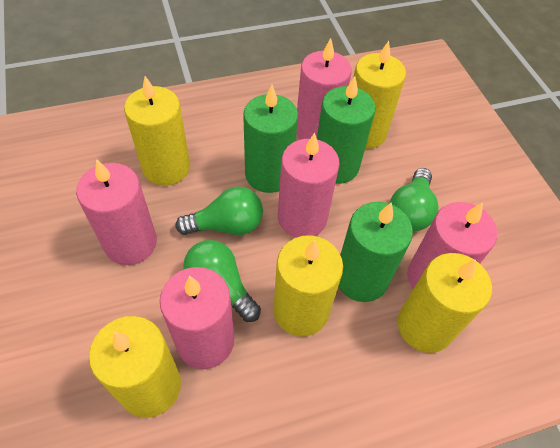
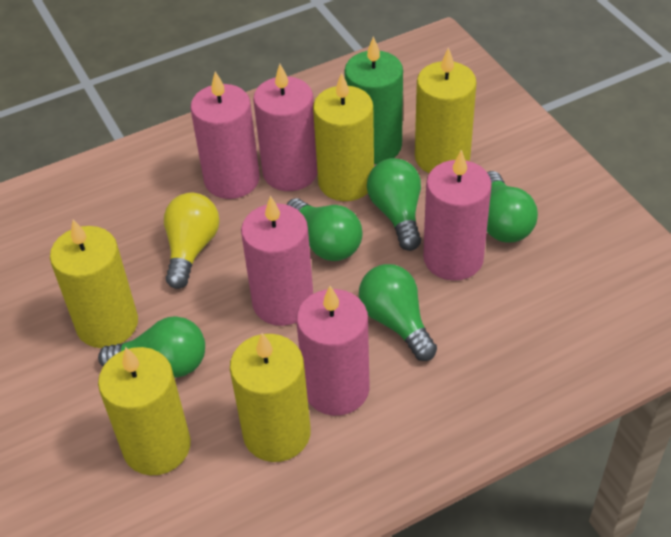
green candle: [243,85,298,193] [317,76,376,184] [338,202,413,302] = 3 -> [344,36,403,164] = 1
green light bulb: [175,186,263,235] [183,240,261,322] [390,168,438,231] = 3 -> [98,316,205,378] [287,198,363,261] [359,264,437,361] [367,158,421,251] [487,171,538,243] = 5
yellow light bulb: none = 0 -> [164,193,220,289] = 1

